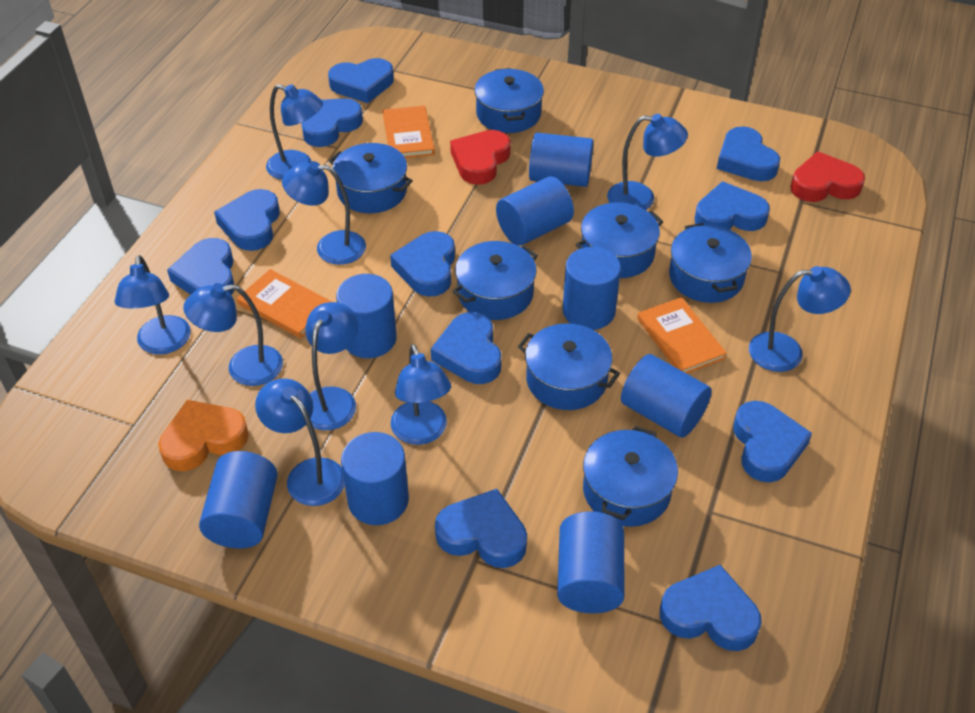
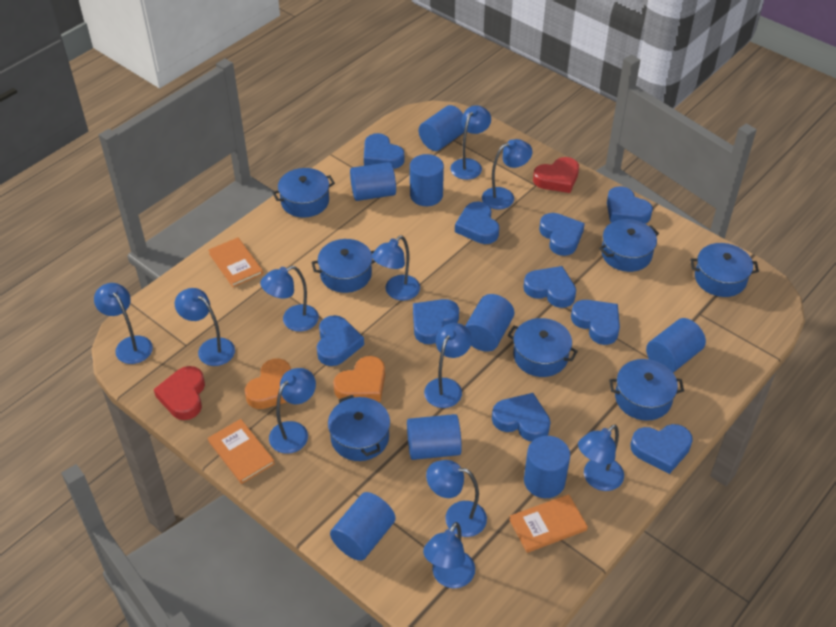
blue heart: [167,238,234,295] [214,189,280,251] [302,98,363,147] [328,58,394,103] [390,231,455,297] [431,312,501,384] [435,489,527,568] [660,565,762,651] [695,181,770,231] [717,126,780,181] [733,401,812,482] = 11 -> [317,315,364,366] [364,133,404,169] [413,299,459,344] [455,201,499,244] [492,393,550,442] [523,266,576,308] [539,213,585,256] [571,300,620,345] [607,186,653,224] [630,424,693,474] = 10
blue lamp: [114,255,191,355] [183,283,283,386] [255,379,345,506] [266,84,323,180] [282,161,366,265] [305,302,358,430] [391,344,451,445] [607,114,688,210] [749,266,851,372] = 9 -> [94,283,153,364] [175,288,235,366] [260,266,319,332] [269,368,316,454] [372,236,420,301] [423,522,475,588] [424,323,472,408] [426,460,487,537] [450,105,491,180] [482,139,533,209] [578,425,624,491] = 11
orange heart: [158,400,249,471] = 1 -> [245,358,291,409] [333,356,385,401] = 2

